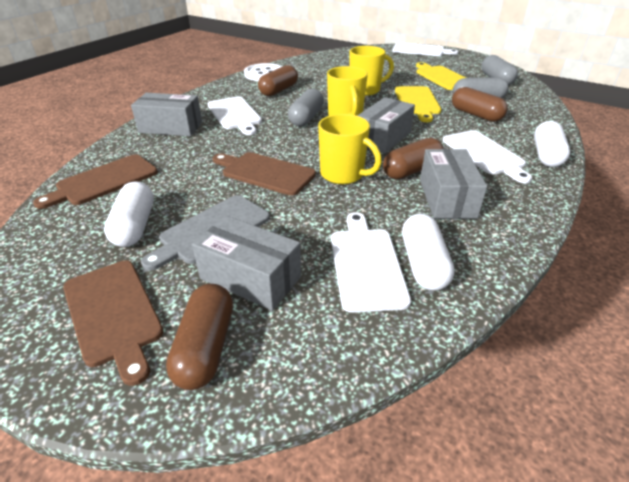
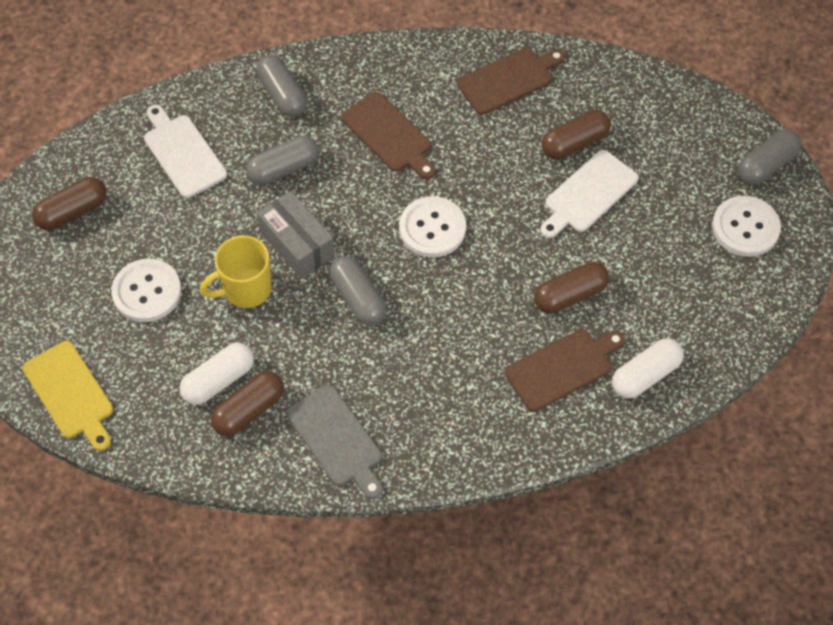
grey box: [131,93,202,136] [192,216,301,311] [357,97,415,154] [420,149,487,219] = 4 -> [257,191,335,279] = 1
grey capsule: [288,89,324,126] [453,77,508,98] [481,55,518,85] = 3 -> [246,136,319,185] [256,55,307,117] [329,256,386,325] [738,129,801,185] = 4
white button: [244,63,283,81] = 1 -> [111,259,181,322] [399,196,466,257] [712,196,781,257] = 3
white capsule: [104,181,154,247] [402,213,455,291] [534,121,570,167] = 3 -> [179,343,254,405] [612,338,684,399] = 2
white cutting board: [207,96,262,135] [331,212,411,313] [392,42,459,56] [442,130,532,184] = 4 -> [144,105,227,198] [540,150,639,238] = 2
yellow cutting board: [395,86,441,122] [416,62,466,90] = 2 -> [23,341,113,451] = 1
yellow mug: [318,114,382,184] [327,66,368,116] [349,46,394,96] = 3 -> [200,235,272,308] = 1

